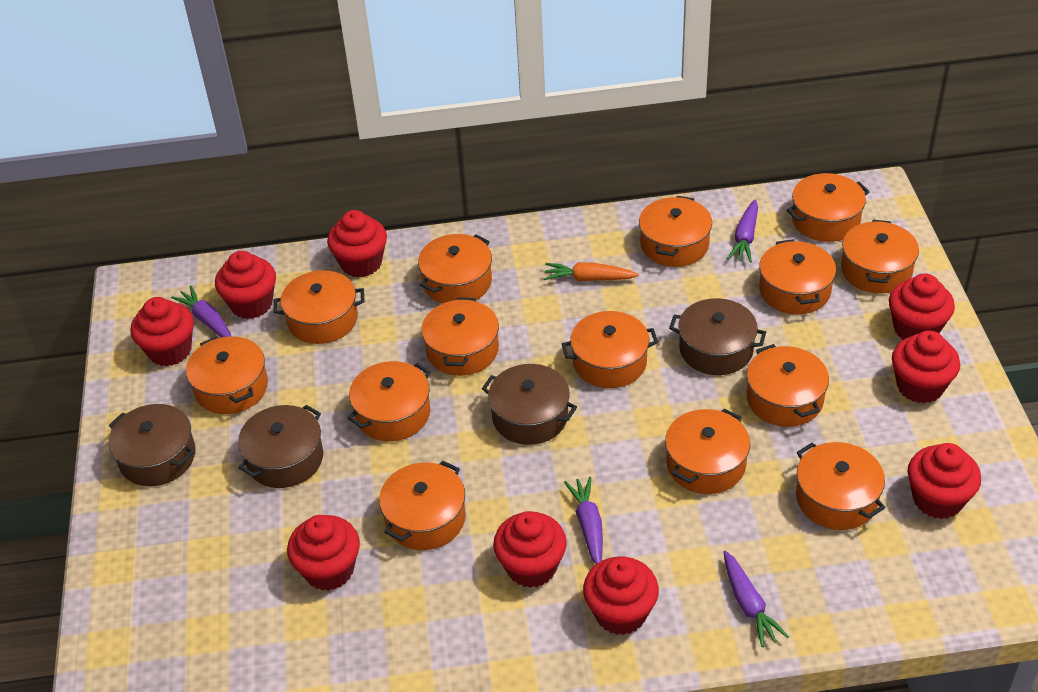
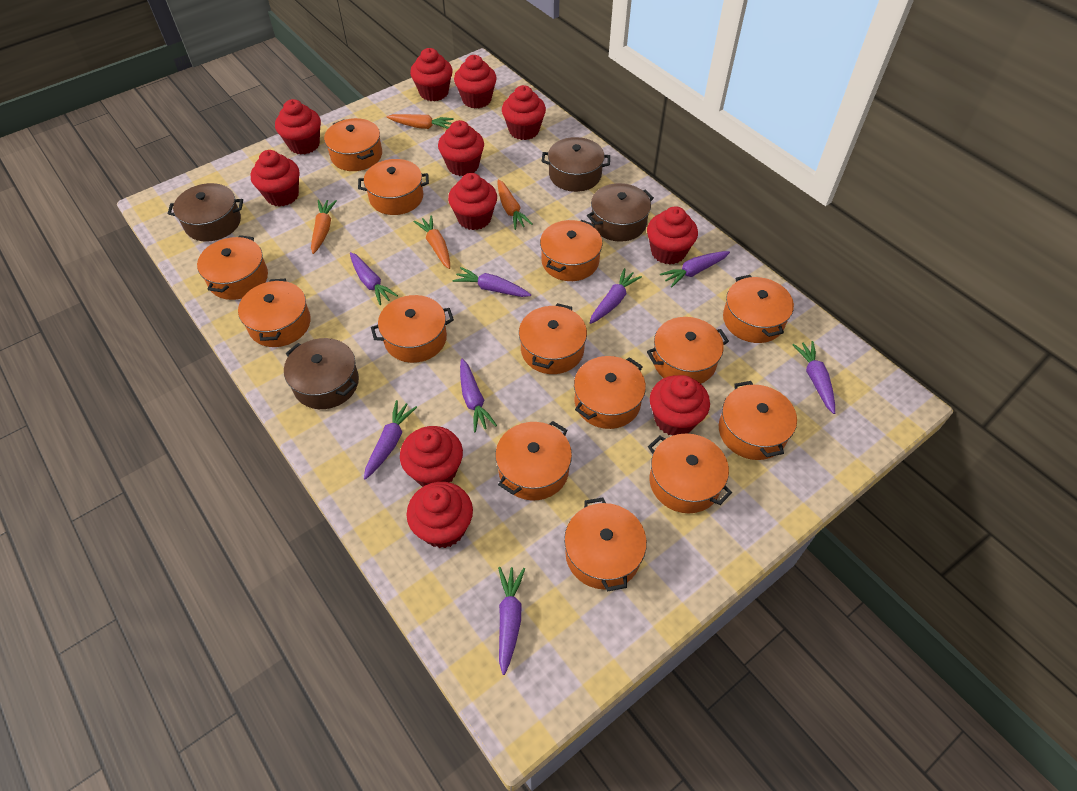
orange carrot: [544,262,639,281] = 1 -> [311,200,337,254] [386,114,454,129] [414,215,450,269] [498,180,533,230] = 4
purple carrot: [171,286,231,338] [564,477,603,564] [724,550,789,647] [727,199,758,262] = 4 -> [350,252,398,305] [364,400,417,480] [453,267,531,297] [460,359,497,432] [498,567,525,675] [590,268,642,324] [660,251,730,287] [792,341,835,414] = 8
red cupcake: [130,297,194,366] [215,251,276,319] [287,515,360,591] [327,210,387,277] [493,511,567,588] [583,557,659,635] [889,273,955,340] [892,331,960,404] [907,443,981,519] = 9 -> [251,150,299,207] [275,99,321,154] [400,426,463,487] [407,482,473,548] [410,48,453,101] [438,120,484,176] [448,173,497,230] [454,55,497,108] [502,85,546,140] [647,206,698,265] [650,375,710,436] = 11

